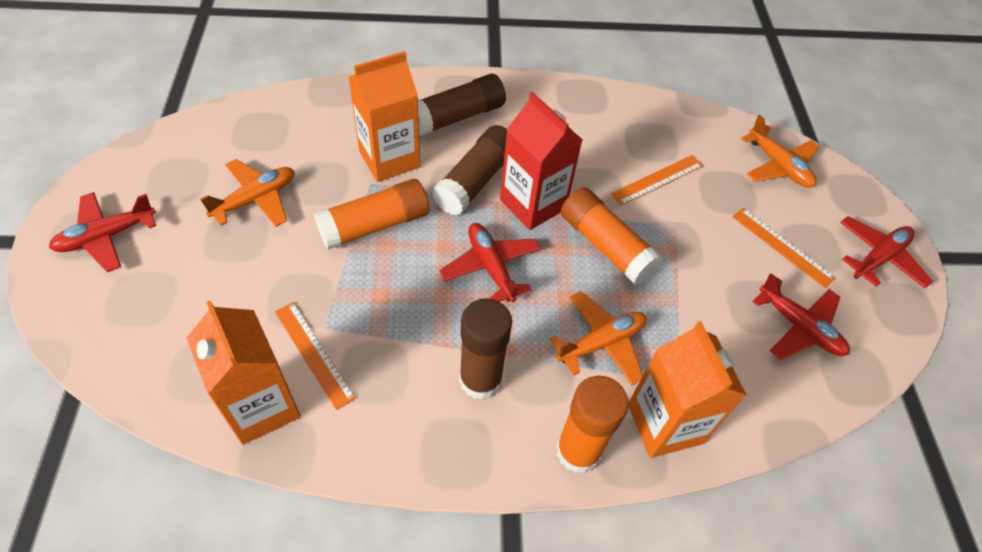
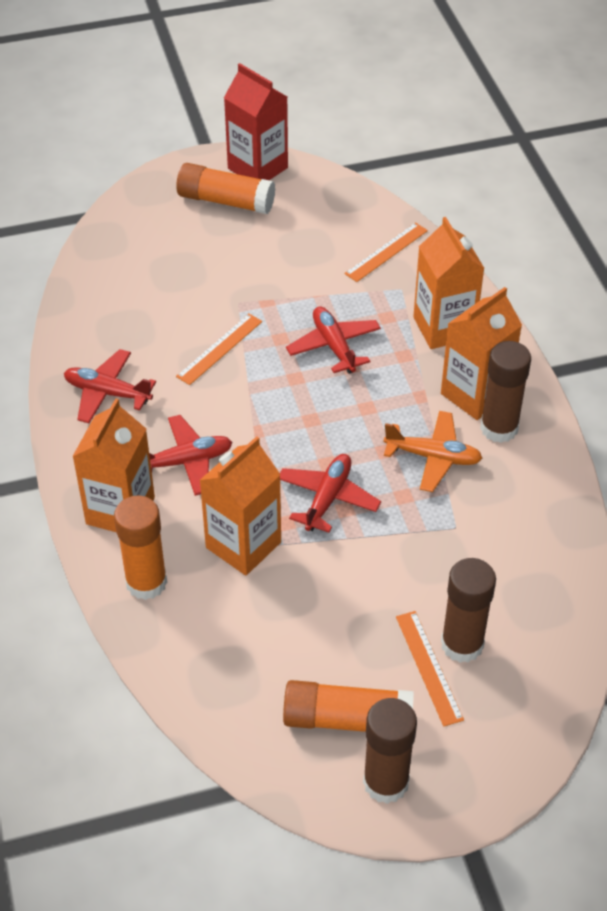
orange carton: [186,300,301,445] [349,51,420,182] [629,321,747,458] = 3 -> [72,398,155,532] [199,436,281,575] [413,217,485,349] [441,287,522,420] = 4
orange plane: [200,159,295,227] [550,292,647,385] [741,115,819,188] = 3 -> [383,411,482,492] = 1

